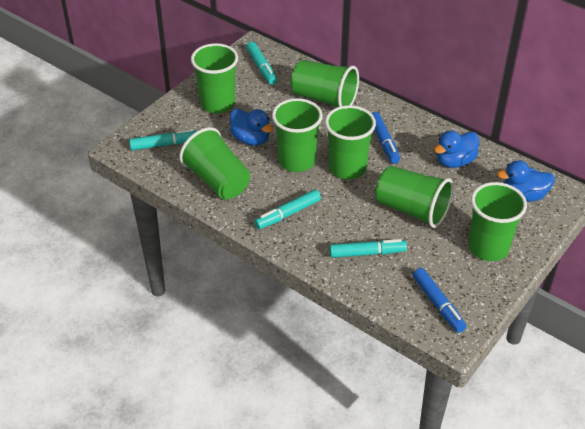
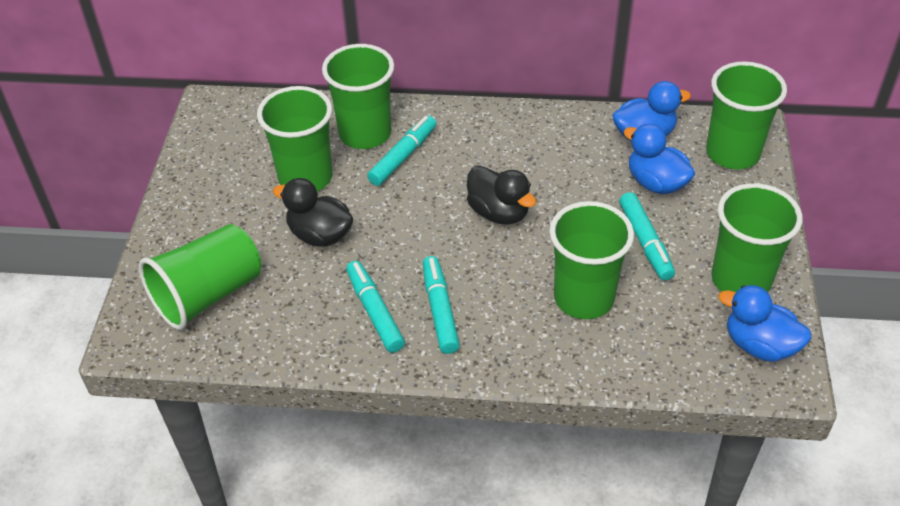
black duck: none = 0 -> [273,178,353,246] [467,166,536,225] = 2
blue marker: [372,112,400,164] [413,268,466,333] = 2 -> none = 0
green cup: [179,127,250,199] [191,43,238,114] [272,98,323,172] [291,60,359,107] [325,105,376,180] [376,166,454,228] [468,182,527,261] = 7 -> [139,224,261,330] [257,86,332,191] [322,44,394,149] [549,201,634,319] [706,61,787,169] [711,183,803,292] = 6

